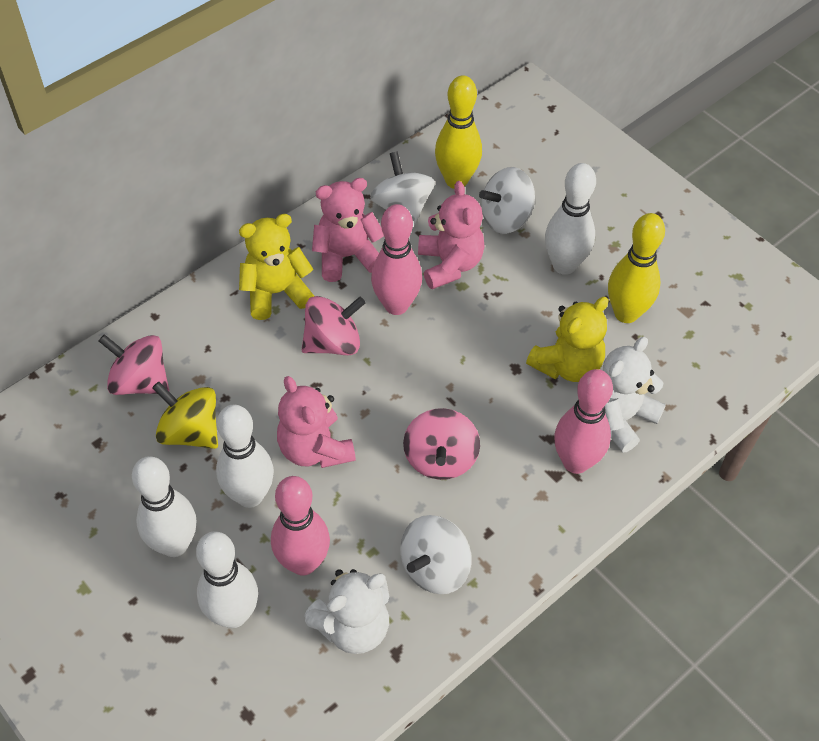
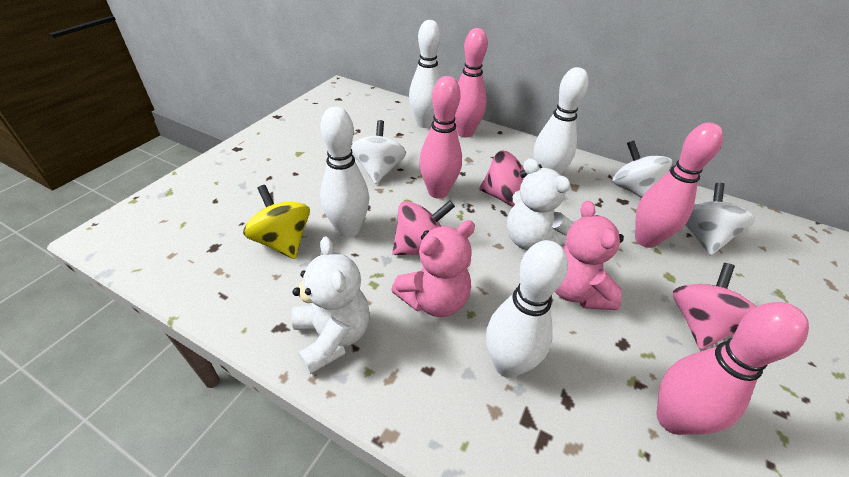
pink bowling pin: [271,476,330,576] [371,204,422,315] [554,369,613,474] = 3 -> [419,76,462,199] [454,28,488,138] [635,122,723,248] [656,302,809,435] = 4
pink teddy bear: [277,376,356,468] [312,178,384,282] [418,181,485,289] = 3 -> [391,220,475,317] [555,201,624,310] = 2
yellow bowling pin: [435,75,482,189] [608,213,665,323] = 2 -> none = 0
yellow teddy bear: [239,214,314,320] [526,297,609,382] = 2 -> none = 0

